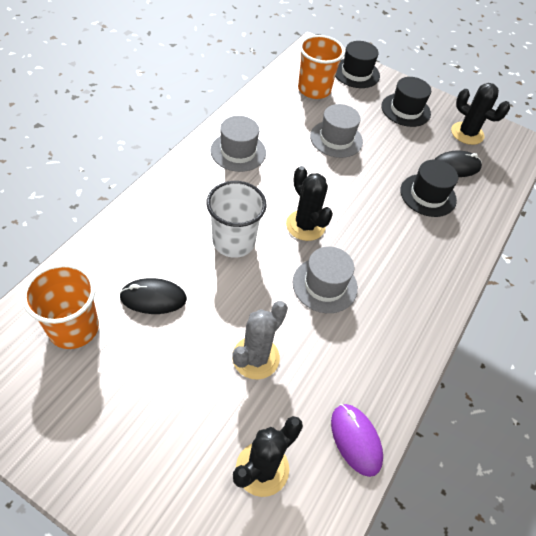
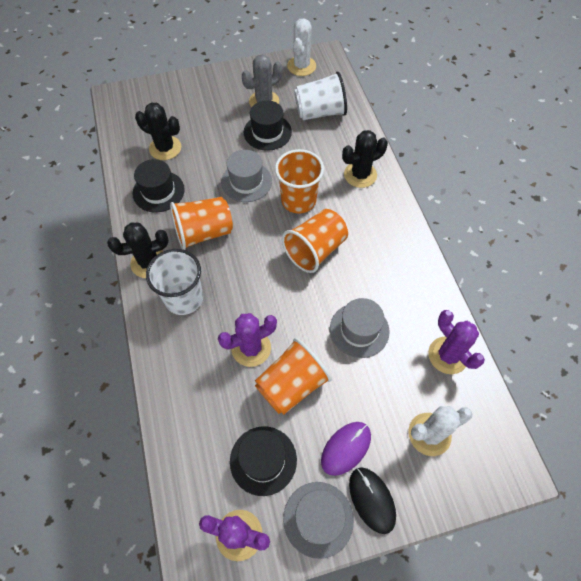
black mouse: [119,278,187,314] [434,150,482,177] = 2 -> [349,467,396,534] = 1
orange cup: [22,264,99,349] [298,35,345,99] = 2 -> [170,197,233,250] [255,338,332,415] [275,149,324,214] [282,209,348,273] = 4
purple cactus: none = 0 -> [199,510,270,561] [218,313,277,367] [428,310,485,374] = 3
white cactus: none = 0 -> [287,18,316,76] [408,406,473,456] = 2
white cup: [206,181,267,258] = 1 -> [146,249,203,315] [294,72,347,120] = 2

